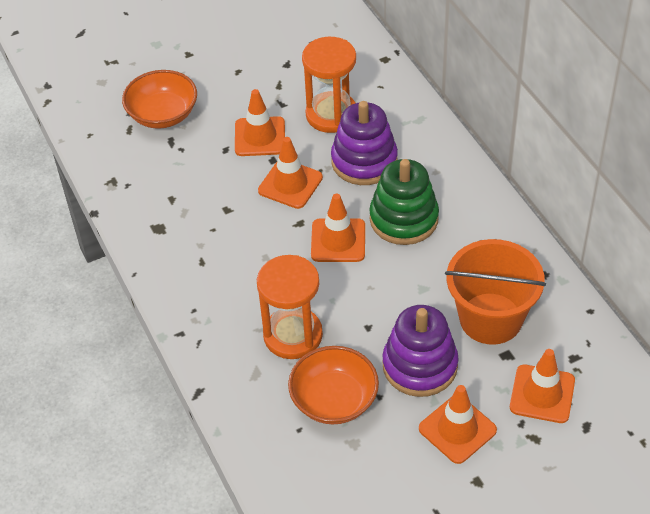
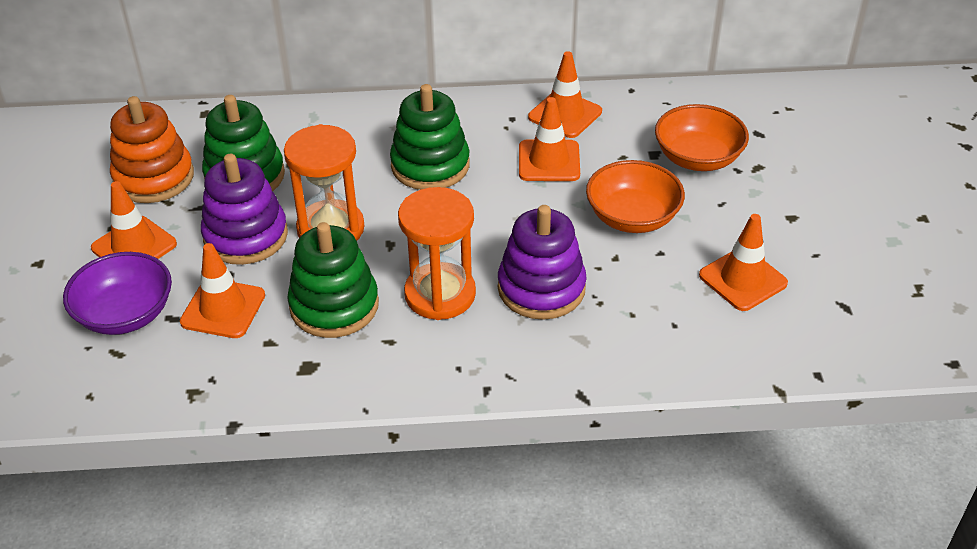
green stacking toy: [369,159,439,245] = 1 -> [202,95,285,191] [287,222,379,338] [390,84,470,190] = 3
orange bucket: [445,239,546,345] = 1 -> none = 0
orange stacking toy: none = 0 -> [110,96,194,203] = 1
purple bowl: none = 0 -> [63,252,172,335] = 1

